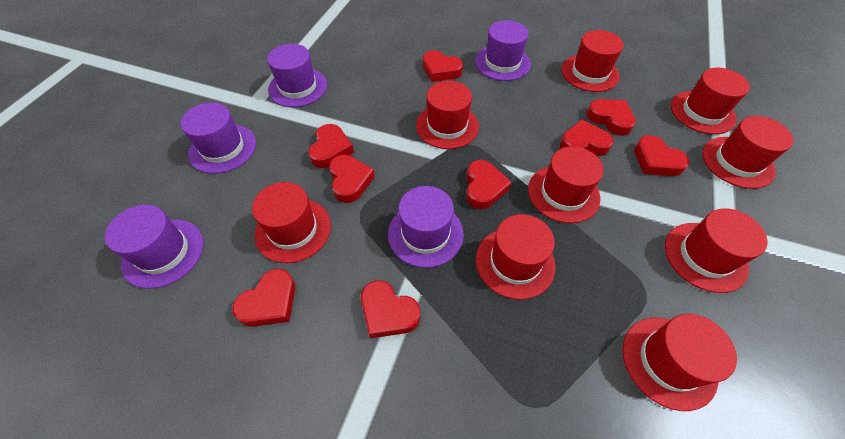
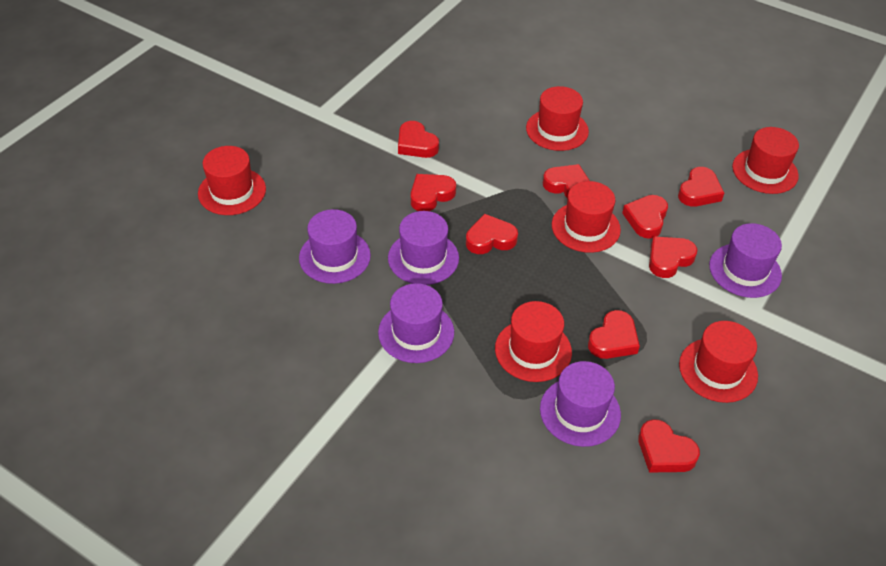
red hat: [252,182,331,263] [416,81,479,149] [476,214,556,300] [528,146,604,223] [561,30,624,92] [622,314,737,411] [665,208,768,293] [671,68,750,134] [702,116,794,189] = 9 -> [198,146,266,215] [495,301,572,382] [526,86,589,151] [552,181,621,253] [679,321,758,403] [732,127,799,194] = 6

